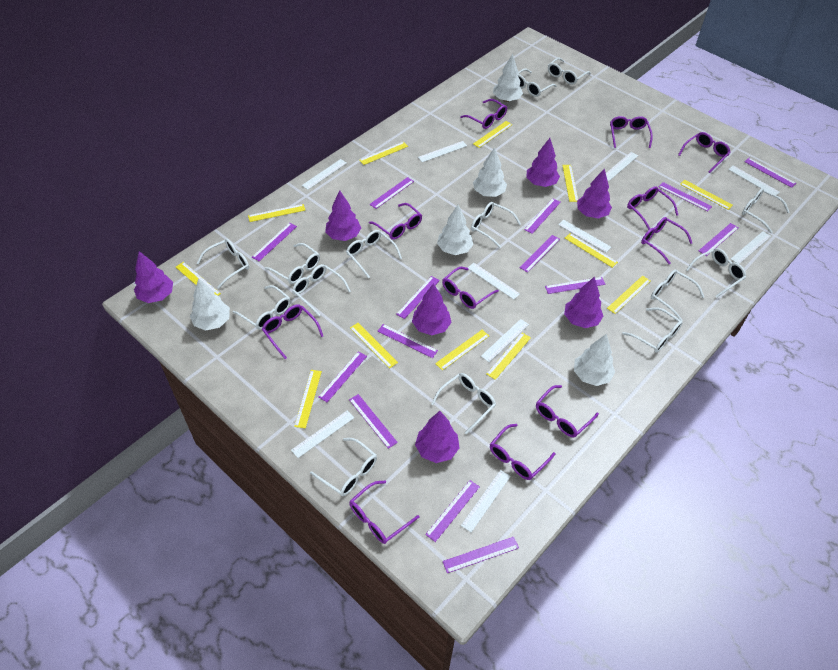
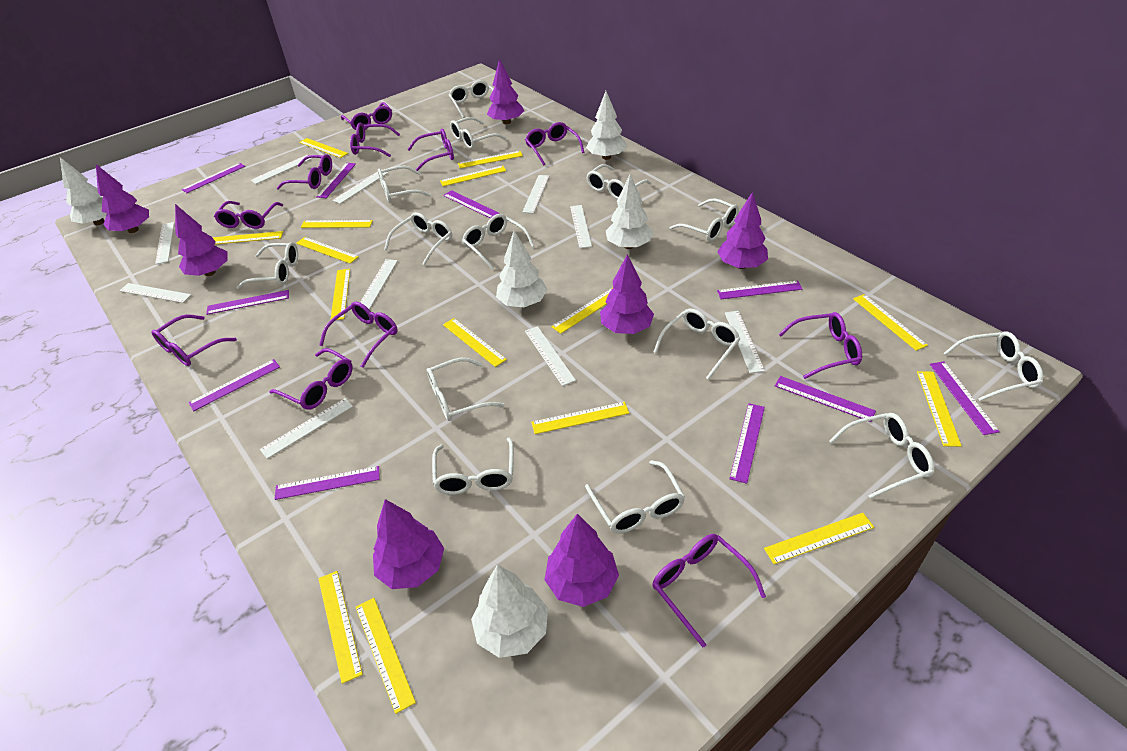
purple ruler: [252,223,297,261] [319,351,367,402] [349,394,398,449] [369,177,414,209] [378,324,438,358] [396,276,440,319] [425,480,480,542] [443,537,519,573] [519,235,560,272] [524,198,561,234] [545,277,606,294] [659,182,712,212] [699,223,738,256] [744,158,796,188] = 14 -> [181,163,245,193] [188,359,280,411] [206,290,289,315] [275,466,380,500] [316,163,356,198] [443,190,500,218] [717,280,802,299] [729,403,765,484] [775,376,876,422] [930,361,1000,435] = 10
yellow ruler: [176,262,221,296] [248,204,305,222] [294,370,322,429] [350,323,398,369] [359,142,408,165] [435,330,489,371] [473,121,512,148] [487,333,531,380] [562,165,578,202] [565,233,618,268] [607,276,650,314] [680,180,733,210] = 12 -> [212,231,283,244] [296,237,359,264] [299,138,348,158] [301,220,373,228] [318,571,363,684] [330,269,350,320] [356,598,416,714] [440,165,506,186] [443,318,507,367] [458,151,523,168] [531,402,629,434] [551,288,613,334] [764,513,874,564] [853,294,928,351] [917,371,961,447] = 15

